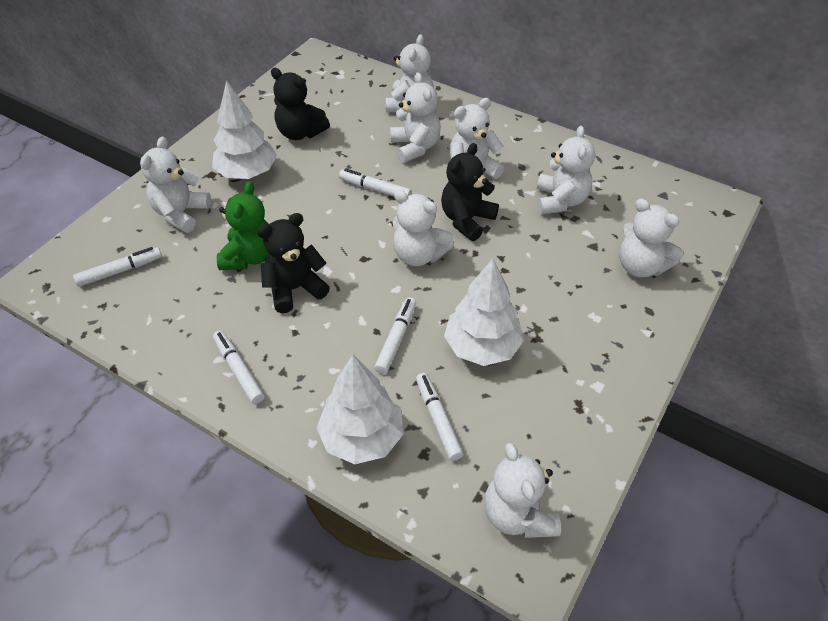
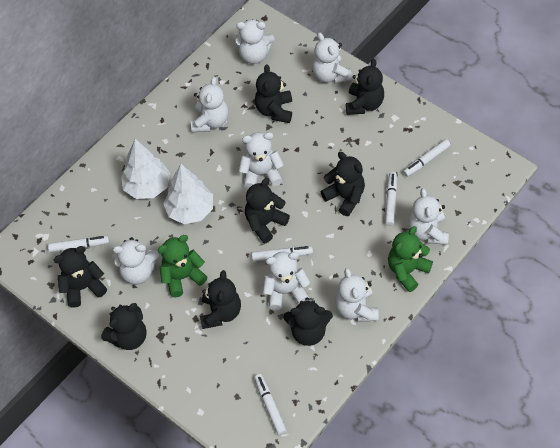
black teddy bear: [257,213,330,313] [271,68,330,140] [441,143,499,241] = 3 -> [54,246,107,308] [101,303,147,350] [200,270,241,329] [245,178,290,243] [255,64,292,123] [283,298,333,346] [321,152,365,216] [346,59,384,115] = 8
green teddy bear: [217,181,269,270] = 1 -> [158,235,207,298] [388,226,433,292] = 2
white tree: [212,80,277,179] [316,355,403,464] [444,259,524,366] = 3 -> [121,139,170,199] [163,164,213,224] = 2

